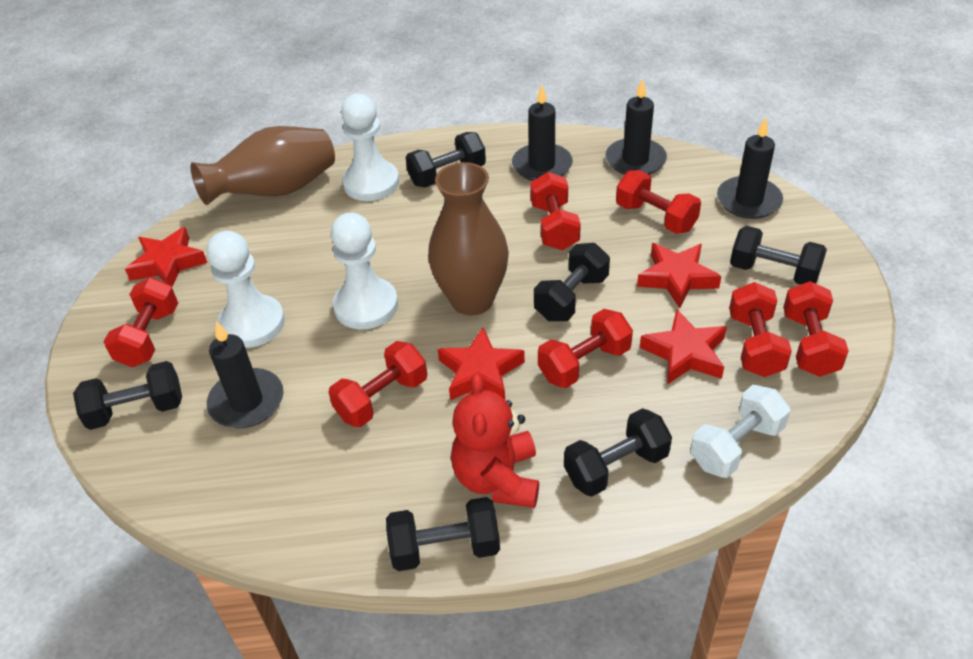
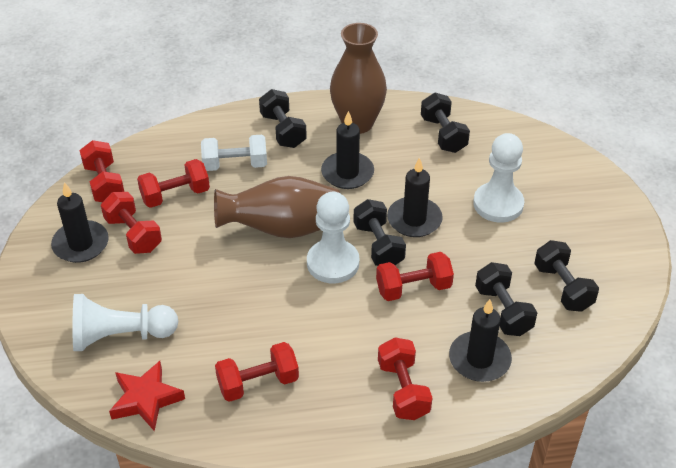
black dumbbell: [73,361,182,430] [386,497,500,571] [406,132,486,188] [534,243,610,321] [564,408,672,497] [730,226,827,285] = 6 -> [259,89,307,148] [354,199,406,266] [421,93,470,153] [475,262,538,336] [534,240,599,312] = 5
red dumbbell: [103,278,178,367] [328,341,427,427] [530,172,581,250] [538,309,633,388] [616,170,701,234] [729,282,792,377] [783,281,849,377] = 7 -> [79,140,124,202] [101,192,162,254] [137,159,210,208] [215,342,299,402] [376,252,454,301] [378,337,433,420] = 6
red star: [125,227,207,287] [438,327,525,400] [637,243,721,308] [640,309,727,384] = 4 -> [109,361,185,431] = 1
red teddy bear: [451,373,539,508] = 1 -> none = 0

